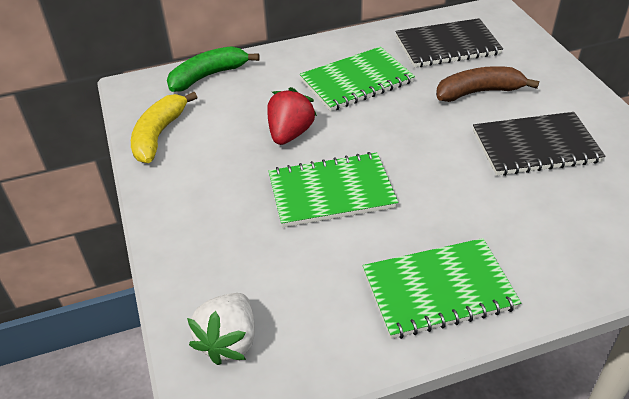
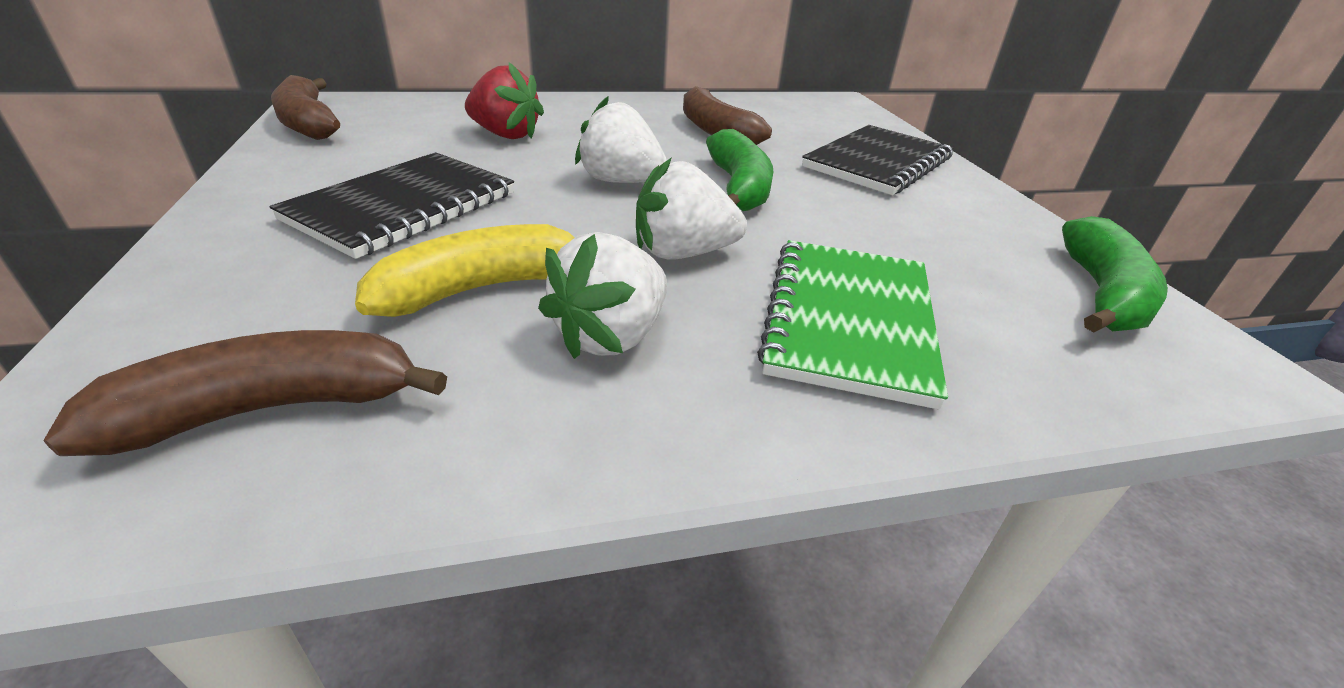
brown banana: [436,66,539,102] = 1 -> [43,330,447,456] [271,75,340,140] [683,86,772,145] = 3
green banana: [167,46,260,92] = 1 -> [706,129,773,211] [1062,216,1168,332] = 2
green notebook: [268,152,399,228] [300,47,415,111] [363,238,521,339] = 3 -> [757,240,948,410] = 1
white strawberry: [187,293,255,365] = 1 -> [538,232,667,359] [575,96,667,183] [636,157,747,260] = 3

